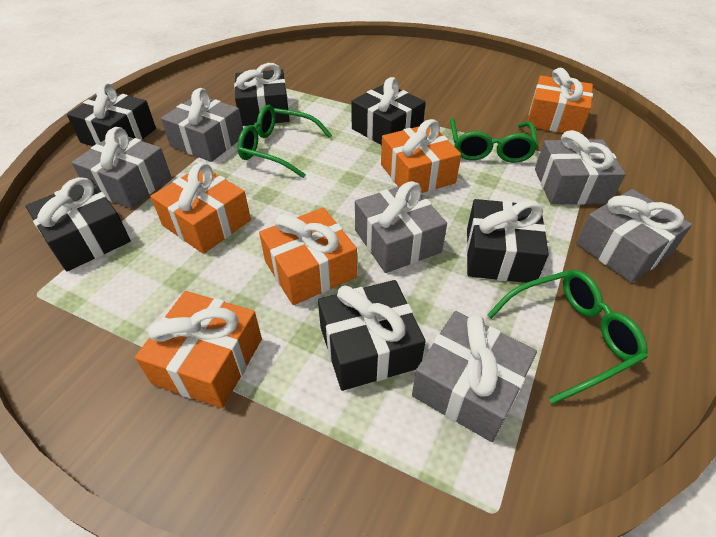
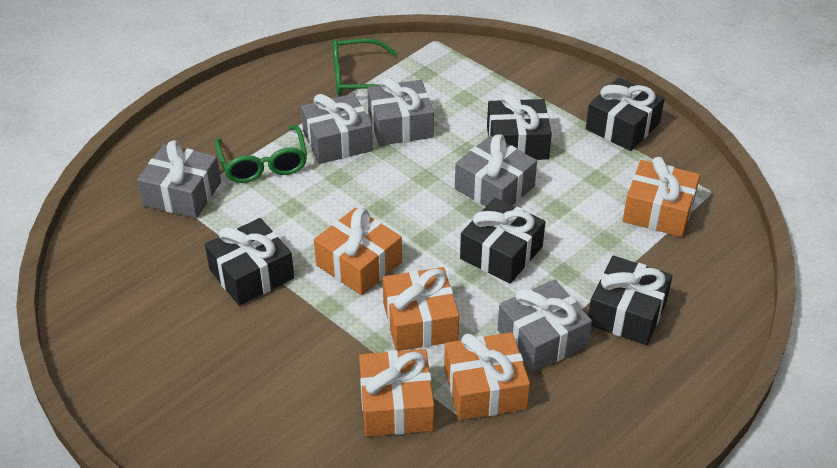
black gift: [25,177,131,271] [67,83,156,146] [234,63,290,126] [318,280,426,391] [351,77,426,145] [466,199,549,283] = 6 -> [205,218,294,306] [460,198,545,283] [487,93,552,160] [586,77,665,151] [588,255,673,345] = 5
green glasses: [237,105,332,178] [450,118,538,163] [487,270,648,404] = 3 -> [215,125,307,183] [333,39,397,96] = 2
grey gift: [72,127,171,209] [161,88,243,162] [355,181,447,273] [412,311,537,442] [535,130,626,205] [576,189,692,283] = 6 -> [137,140,221,218] [301,94,373,164] [367,77,434,146] [455,134,537,207] [497,279,592,372] = 5

